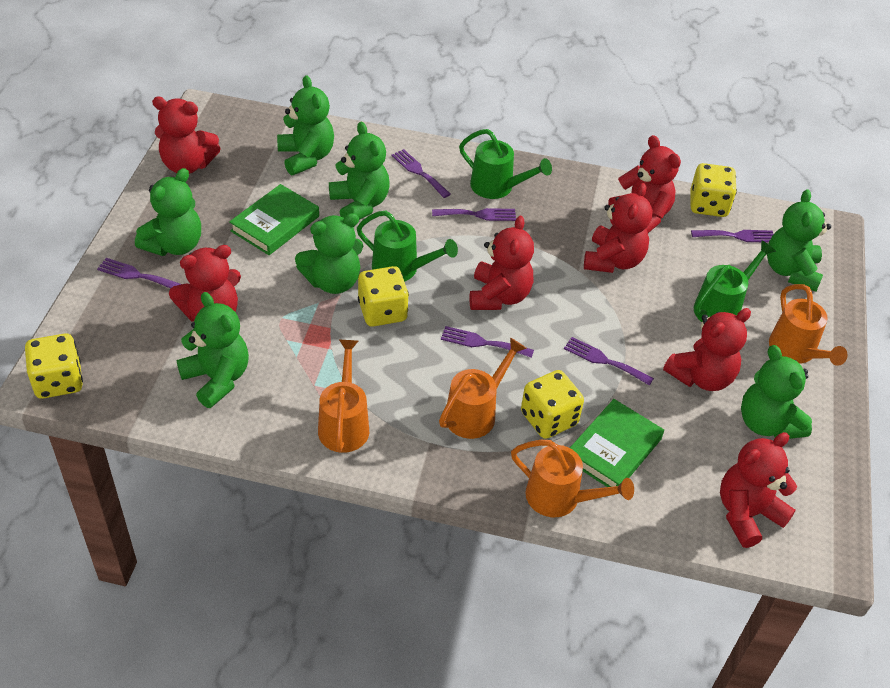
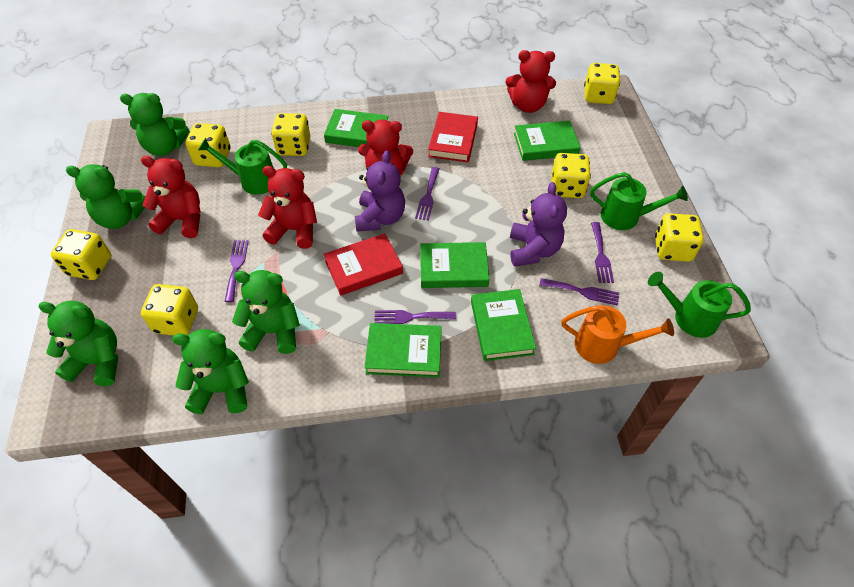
green book: [229,184,319,255] [570,399,664,487] = 2 -> [324,109,389,147] [364,323,442,378] [420,242,489,288] [471,289,536,361] [514,121,581,161] = 5
green teddy bear: [135,168,201,256] [177,292,249,408] [277,75,334,175] [295,213,363,294] [329,122,390,220] [741,345,812,439] [767,189,831,292] = 7 -> [38,301,118,386] [66,164,146,229] [120,93,189,156] [172,329,249,414] [232,270,300,354] = 5
orange watering can: [318,340,369,453] [439,337,527,439] [511,440,634,517] [769,284,848,366] = 4 -> [561,305,674,364] = 1
purple fork: [97,258,181,289] [392,149,451,198] [432,208,516,221] [441,326,534,358] [564,337,654,386] [691,230,773,243] = 6 -> [224,240,248,302] [374,310,456,324] [415,167,440,221] [539,278,619,306] [591,222,614,283] = 5
purple teddy bear: none = 0 -> [355,151,405,232] [510,182,567,267] = 2
red book: none = 0 -> [324,233,403,296] [428,112,478,162] = 2
red teddy bear: [152,97,221,174] [169,245,241,321] [469,216,534,310] [584,183,653,273] [608,135,681,233] [663,308,751,391] [720,432,797,548] = 7 -> [141,156,201,238] [258,166,317,249] [358,120,413,175] [506,50,556,113] = 4
yellow dice: [25,334,83,399] [358,266,409,327] [521,370,584,439] [691,163,737,217] = 4 -> [51,229,111,280] [141,284,198,336] [186,123,230,167] [271,113,311,156] [551,153,591,198] [584,63,620,104] [655,213,704,262] = 7

